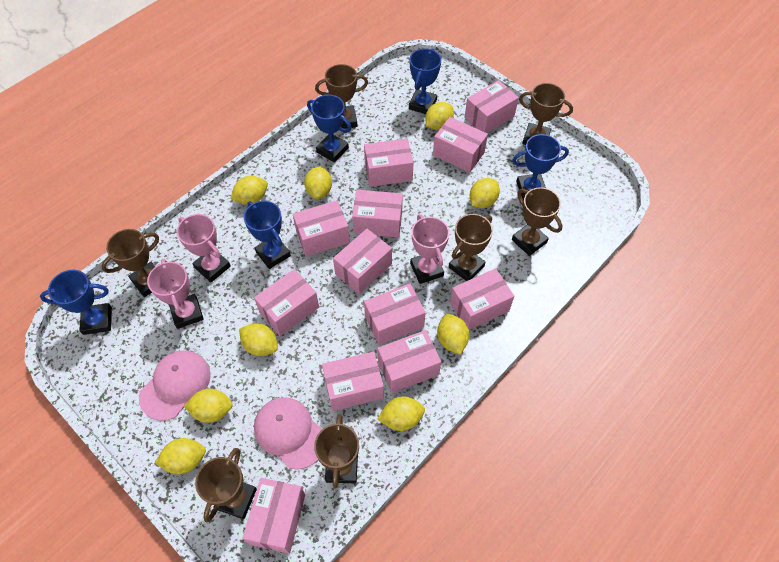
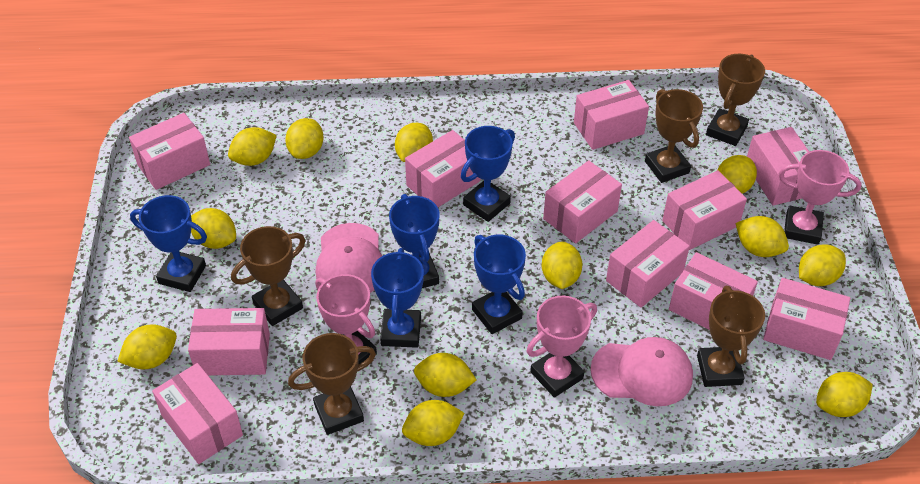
brown trophy: [101,229,159,297] [195,448,257,522] [314,414,359,489] [315,64,368,129] [449,214,493,281] [512,187,563,256] [519,83,573,145] = 7 -> [231,226,305,326] [288,333,376,435] [645,89,703,183] [697,286,765,387] [706,54,765,146] = 5
pink box: [242,478,305,554] [254,269,319,336] [293,200,350,257] [322,352,384,411] [333,229,392,294] [352,190,403,238] [364,139,414,187] [364,283,426,345] [377,330,441,393] [433,117,488,173] [450,268,514,330] [465,80,519,133] = 12 -> [129,113,210,190] [152,363,243,464] [188,308,270,375] [405,130,480,207] [543,160,622,243] [574,80,649,150] [606,220,690,308] [662,170,747,250] [669,252,758,330] [747,127,809,206] [763,278,850,360] = 11
yellow lemon: [155,438,206,474] [184,389,233,423] [230,176,268,205] [239,323,278,356] [304,166,332,199] [377,397,425,431] [425,102,454,130] [437,314,469,355] [470,178,500,208] = 9 -> [117,324,177,369] [191,208,236,249] [228,127,277,166] [285,118,323,159] [395,123,433,162] [402,400,464,446] [414,353,476,397] [542,241,582,289] [718,155,757,194] [735,216,789,257] [799,244,846,286] [816,372,873,417] = 12

